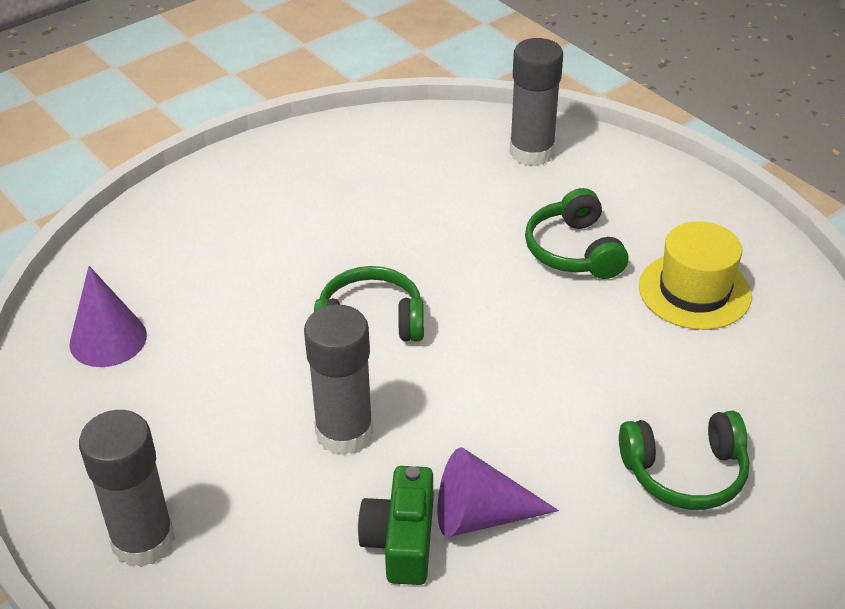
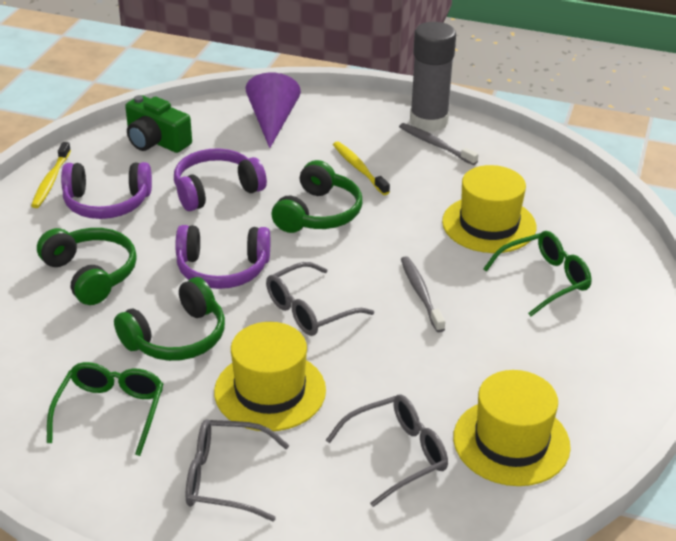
green glasses: none = 0 -> [47,362,163,456] [483,231,592,316] = 2
grey glasses: none = 0 -> [186,419,289,521] [266,262,374,336] [326,395,448,507] = 3
grey glue stick: [79,410,175,567] [304,304,373,455] [509,38,563,166] = 3 -> [410,22,456,132] = 1
grey toothbrush: none = 0 -> [399,123,479,165] [401,256,445,332] = 2
purple cone: [69,266,147,367] [438,448,559,537] = 2 -> [246,72,301,148] = 1
purple headphones: none = 0 -> [61,162,152,219] [174,148,267,211] [175,225,270,289] = 3
yellow hat: [639,221,752,330] = 1 -> [214,322,326,431] [442,165,536,253] [453,370,571,486] = 3
yellow toothbrush: none = 0 -> [31,142,71,208] [333,141,390,195] = 2

